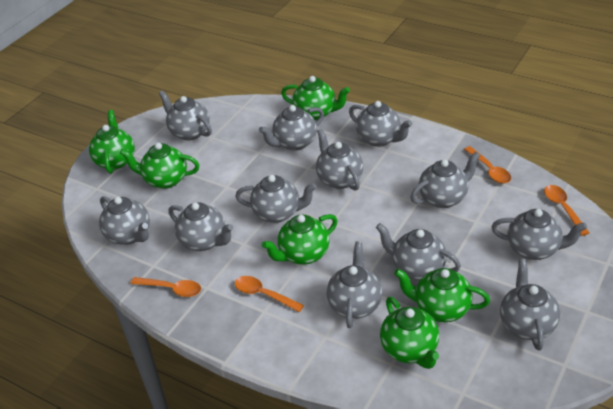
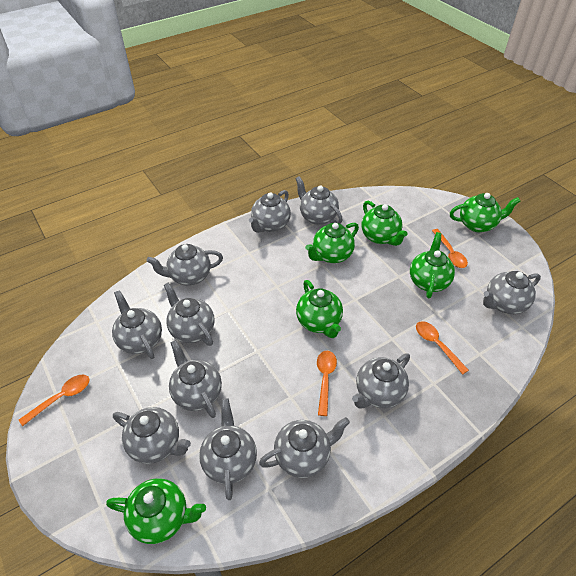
grey teapot: [99,196,150,245] [158,90,212,141] [168,202,233,251] [235,175,317,223] [259,105,324,151] [316,129,363,191] [327,242,382,328] [349,101,412,147] [376,223,461,281] [411,152,480,208] [492,209,587,260] [500,259,560,351] = 12 -> [112,290,162,359] [113,407,191,464] [146,244,223,286] [164,283,215,346] [169,340,222,418] [199,398,257,500] [249,190,291,233] [259,417,350,478] [295,176,343,225] [352,353,410,409] [483,271,541,314] = 11

